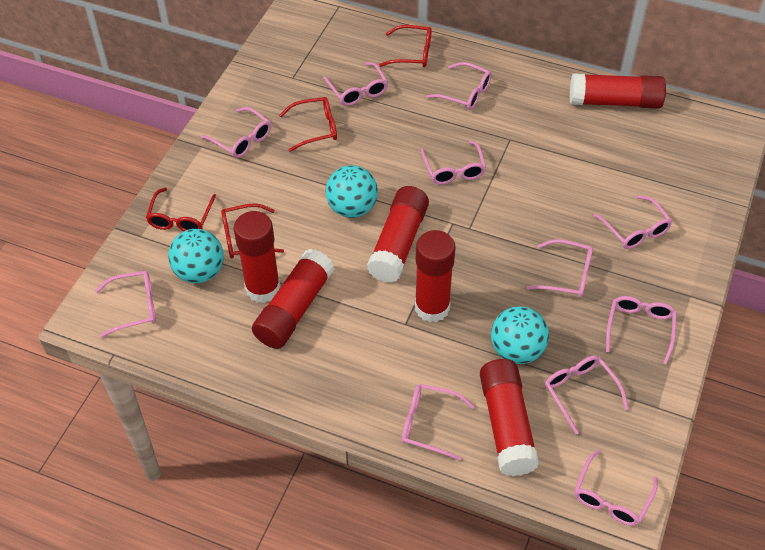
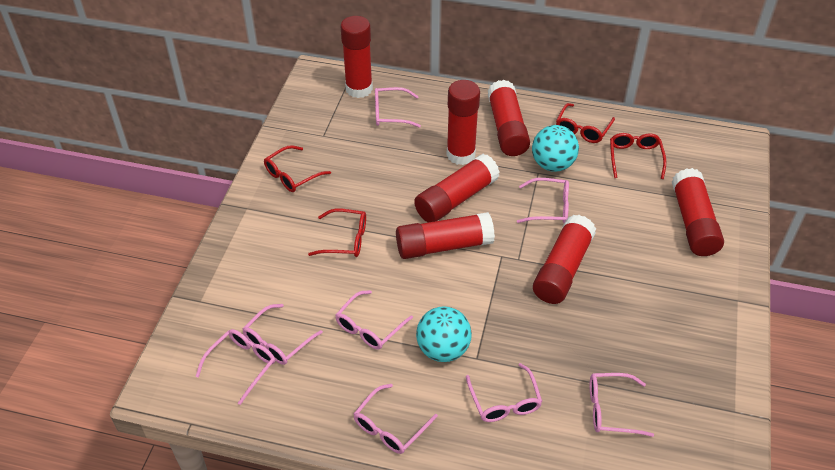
pink glasses: [95,271,156,338] [201,107,271,158] [323,62,388,106] [402,384,475,461] [421,140,486,185] [427,62,492,110] [527,239,593,297] [545,355,628,434] [574,449,658,526] [594,195,672,249] [606,296,677,364] = 11 -> [195,329,275,405] [243,304,323,365] [335,290,413,350] [354,384,438,454] [375,87,421,128] [466,363,542,422] [517,178,569,223] [590,373,654,437] = 8
red glue stick: [234,211,280,303] [252,249,335,349] [367,186,429,283] [415,230,456,322] [480,359,539,476] [570,73,666,109] = 6 -> [340,16,373,98] [396,212,495,259] [414,154,500,223] [446,80,480,165] [488,80,530,156] [533,215,596,304] [672,168,724,256] = 7
turquoise ball: [168,229,224,283] [326,165,378,218] [491,306,549,364] = 3 -> [416,306,472,362] [532,125,579,172] = 2

